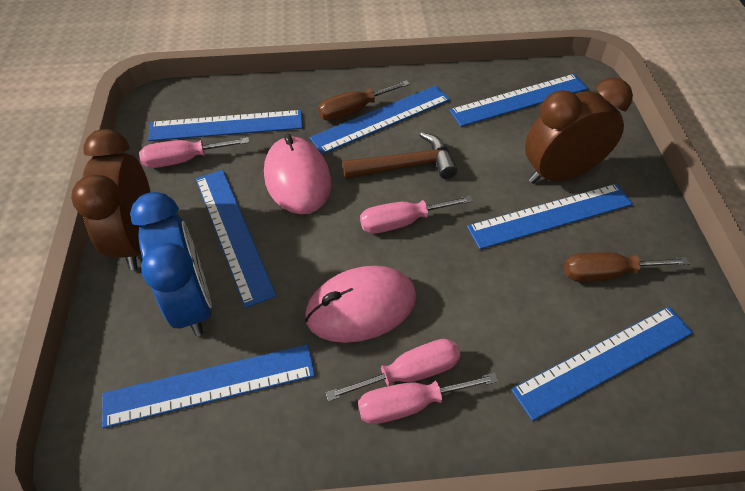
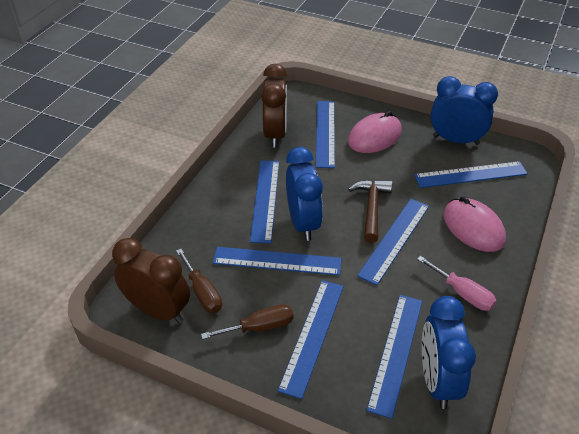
blue clock: [130,192,212,336] = 1 -> [286,147,323,241] [422,296,476,409] [431,76,498,145] = 3
pink screwdriver: [139,137,250,168] [325,339,460,402] [358,373,498,424] [360,195,473,234] = 4 -> [417,256,496,311] = 1

